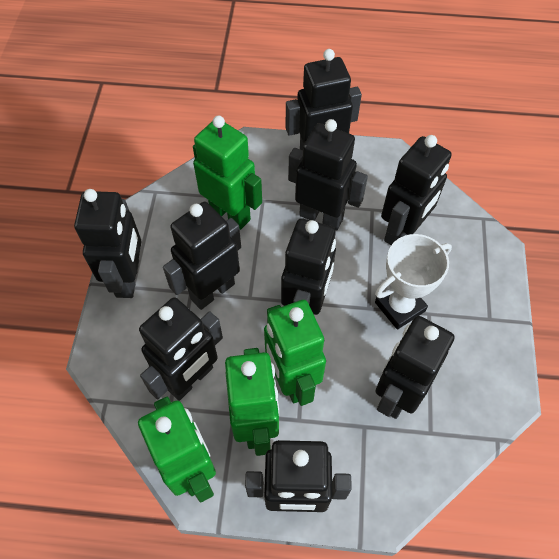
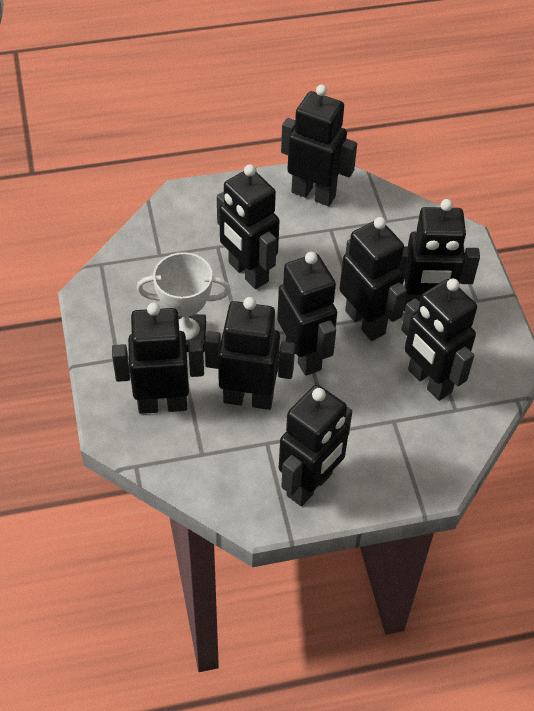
green robot: [138,397,216,502] [193,116,262,230] [225,348,279,456] [264,300,326,406] = 4 -> none = 0

